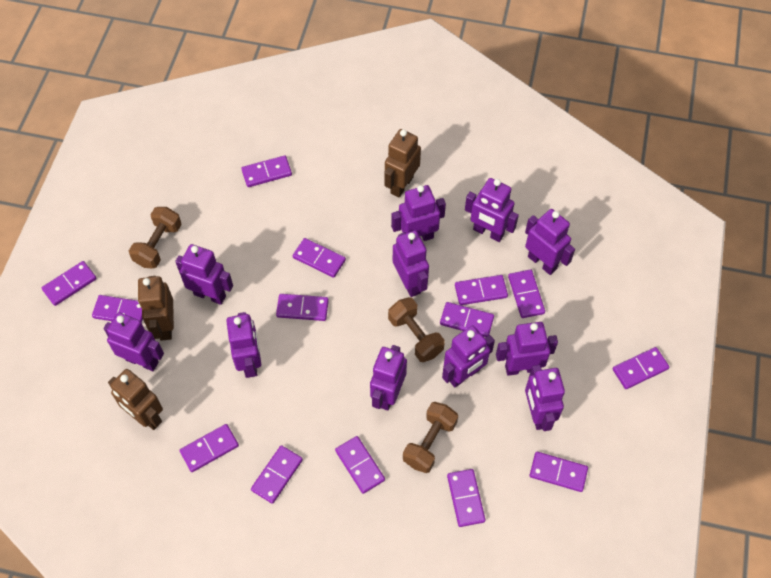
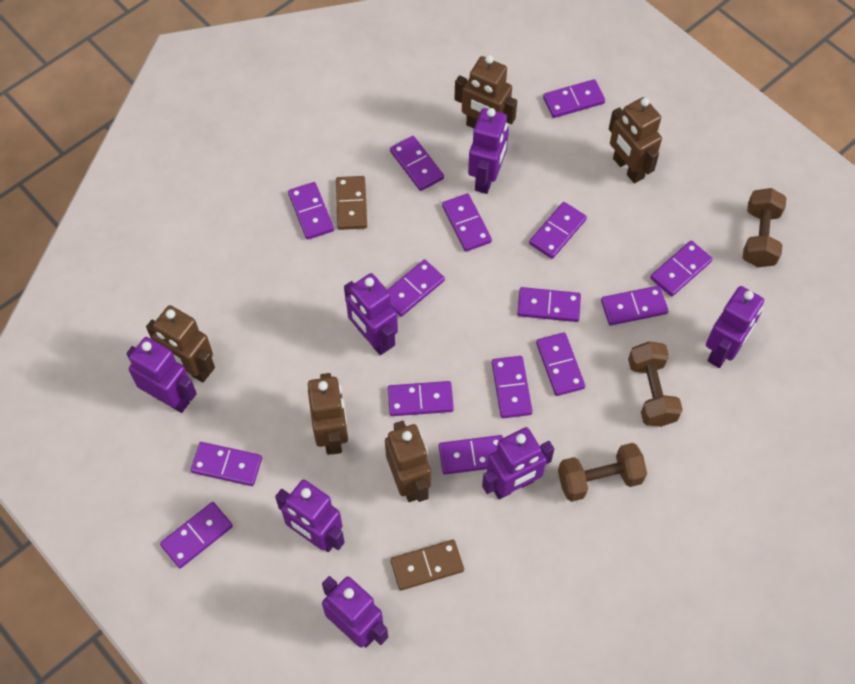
brown domino: none = 0 -> [336,176,367,230] [390,540,464,591] = 2
brown robot: [108,369,163,430] [137,276,174,341] [384,129,421,198] = 3 -> [146,305,215,382] [308,373,348,455] [385,421,431,502] [454,55,517,128] [609,97,662,183] = 5
purple domino: [42,261,97,306] [92,295,143,323] [180,424,239,472] [241,155,292,187] [251,445,303,504] [276,294,329,321] [292,238,346,278] [335,436,385,494] [440,302,494,337] [447,469,486,527] [455,275,508,305] [508,270,545,318] [530,452,588,492] [613,347,669,389] = 14 -> [160,502,233,568] [191,442,262,486] [288,182,334,240] [387,260,445,317] [388,381,454,416] [390,136,444,191] [439,435,503,475] [442,193,492,252] [492,356,533,418] [517,287,581,322] [529,202,587,259] [536,332,585,396] [543,79,605,118] [601,286,668,326] [650,240,713,297] = 15
purple robot: [104,312,164,371] [175,244,233,305] [226,312,261,378] [370,345,407,411] [391,185,446,241] [393,230,429,297] [442,326,495,387] [465,178,519,242] [496,322,558,376] [525,209,575,275] [525,365,565,431] = 11 -> [126,337,197,413] [275,479,345,552] [322,576,388,647] [344,273,398,355] [468,108,509,194] [482,427,554,499] [706,286,764,368] = 7

